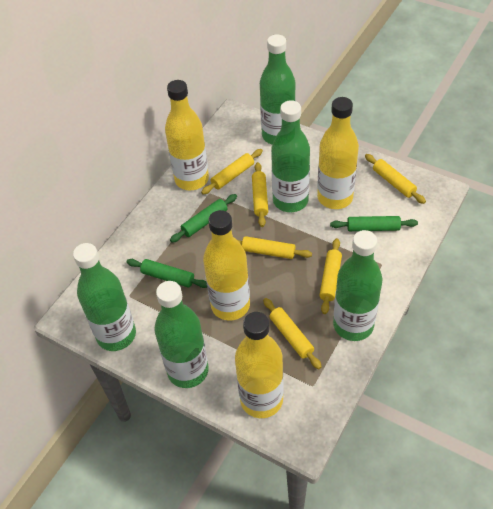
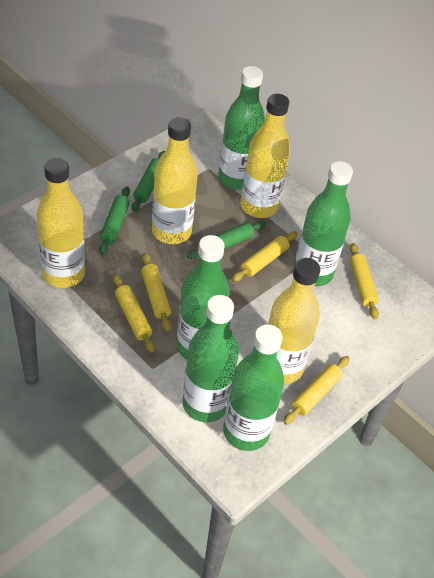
yellow rolling pin: [201,149,263,194] [238,236,312,259] [252,162,268,227] [263,298,322,369] [319,238,342,314] [365,154,426,204] = 6 -> [113,274,155,353] [141,253,171,332] [232,231,298,282] [284,356,350,425] [350,243,379,319] = 5

